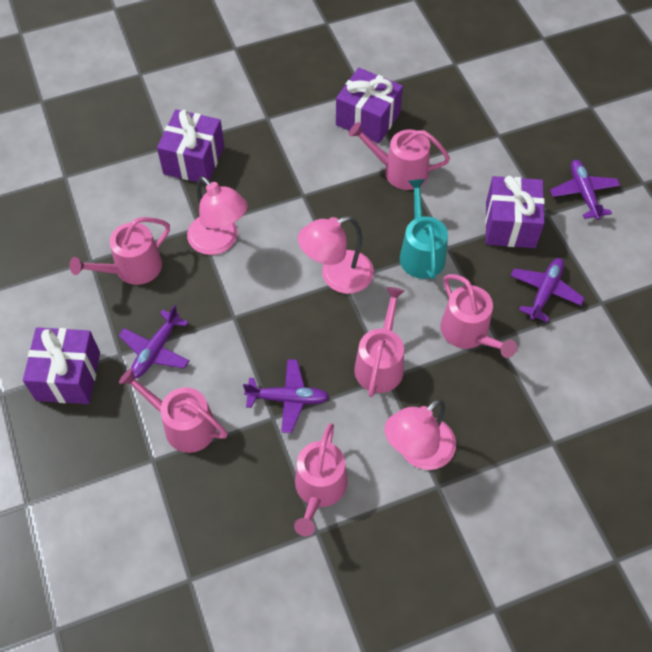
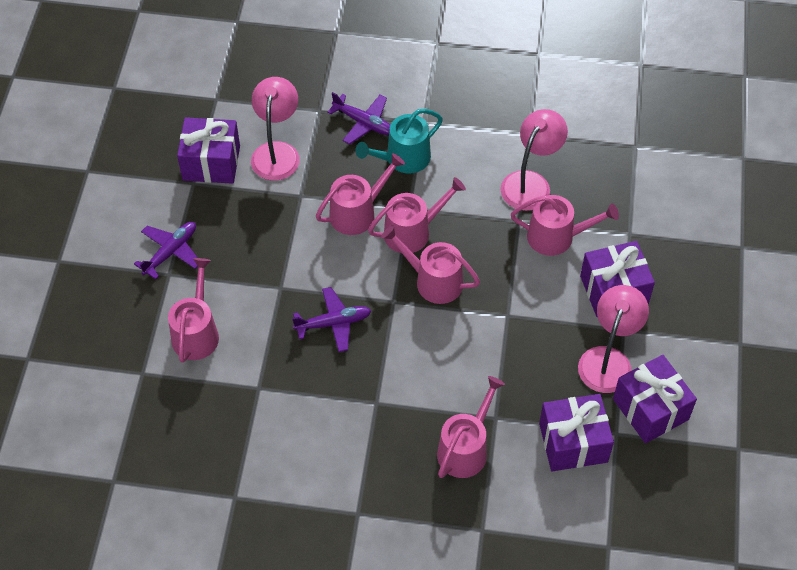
purple plane: [119,305,190,379] [243,359,329,433] [510,258,585,323] [550,160,620,220] = 4 -> [134,222,198,279] [292,287,371,352] [327,92,390,144] = 3

